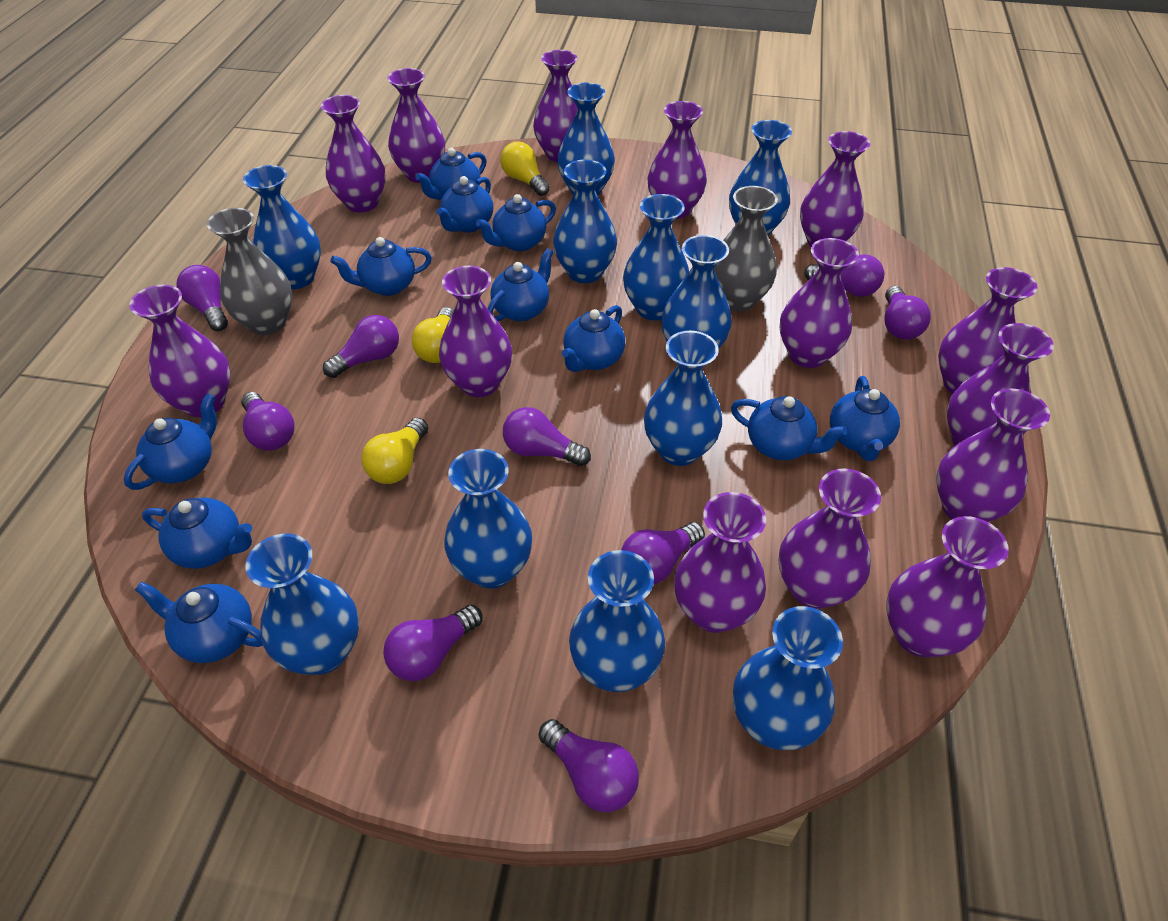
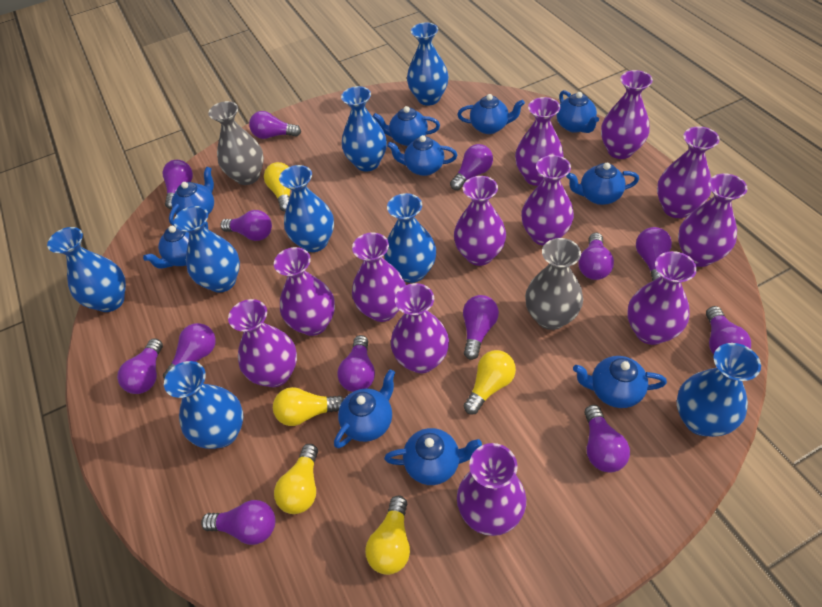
blue teapot: [124,394,217,490] [135,581,263,663] [142,497,252,569] [330,237,432,296] [416,148,487,200] [436,176,493,233] [476,194,556,251] [487,248,553,321] [562,305,625,372] [731,396,847,460] [830,376,900,461] = 11 -> [143,222,208,269] [169,167,214,226] [334,370,395,448] [373,106,440,146] [384,428,482,485] [387,135,457,176] [457,94,525,134] [556,90,599,133] [566,162,639,205] [573,356,667,408] = 10
blue vase: [243,165,321,289] [246,534,359,675] [444,449,532,589] [553,160,617,283] [557,83,615,196] [569,550,665,692] [623,194,689,320] [644,331,722,466] [661,235,732,348] [729,120,792,236] [733,606,843,750] = 11 -> [47,227,126,312] [164,361,243,449] [174,206,240,293] [279,165,334,252] [341,86,387,171] [384,193,436,283] [407,22,449,106] [677,343,761,437] = 8
purple light bulb: [177,265,228,331] [241,392,294,451] [323,315,399,378] [383,604,482,681] [503,407,591,466] [539,719,639,812] [621,522,705,584] [804,254,884,297] [884,286,931,340] = 9 -> [117,338,163,394] [162,160,193,210] [163,323,216,379] [201,500,275,545] [220,210,272,241] [249,111,301,139] [337,335,375,392] [450,144,493,190] [463,295,499,360] [578,233,614,280] [584,405,630,472] [636,227,672,281] [706,306,751,355] = 13
purple vase: [129,285,230,417] [321,95,386,212] [387,68,445,183] [439,266,512,397] [533,50,578,162] [648,101,707,219] [674,492,766,633] [779,468,881,609] [780,238,859,368] [800,131,870,247] [886,516,1009,657] [936,389,1050,522] [938,267,1037,394] [947,323,1054,446] = 14 -> [228,299,297,387] [274,247,335,336] [352,233,406,322] [391,283,449,373] [454,176,506,266] [457,443,526,536] [515,97,564,186] [521,155,574,246] [601,70,653,159] [627,251,697,345] [657,126,720,218] [678,174,747,267] = 12
yellow light bulb: [362,418,428,484] [412,307,454,363] [500,142,550,196] = 3 -> [264,162,291,212] [273,387,344,426] [274,444,318,514] [365,495,410,575] [464,350,516,415] = 5

